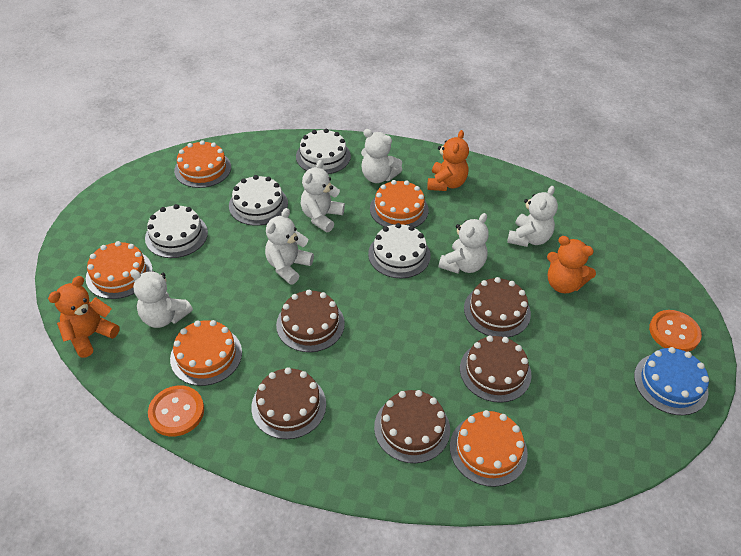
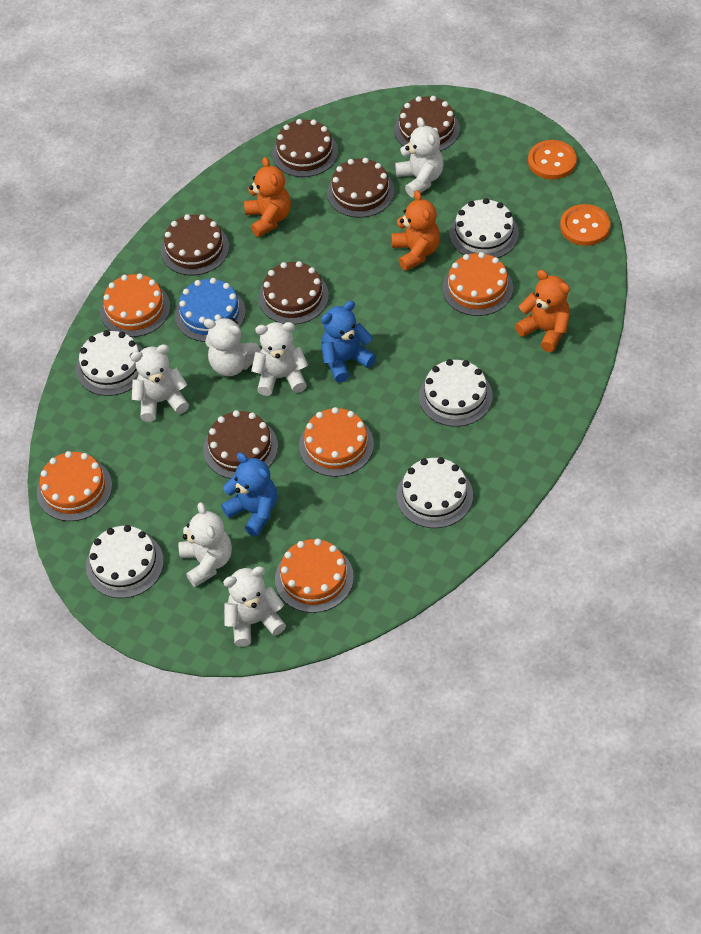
blue teddy bear: none = 0 -> [221,453,277,536] [321,301,376,383] = 2
brown cake: [251,368,326,439] [276,290,345,352] [374,390,450,463] [460,336,531,403] [464,277,531,337] = 5 -> [161,214,229,275] [203,410,278,479] [258,261,329,325] [272,119,338,177] [327,158,394,218] [394,96,460,151] = 6
white cake: [145,204,208,258] [229,175,288,226] [296,129,351,174] [368,223,431,278] = 4 -> [76,330,143,396] [86,525,164,598] [396,457,473,528] [419,359,493,427] [450,198,519,258] = 5

